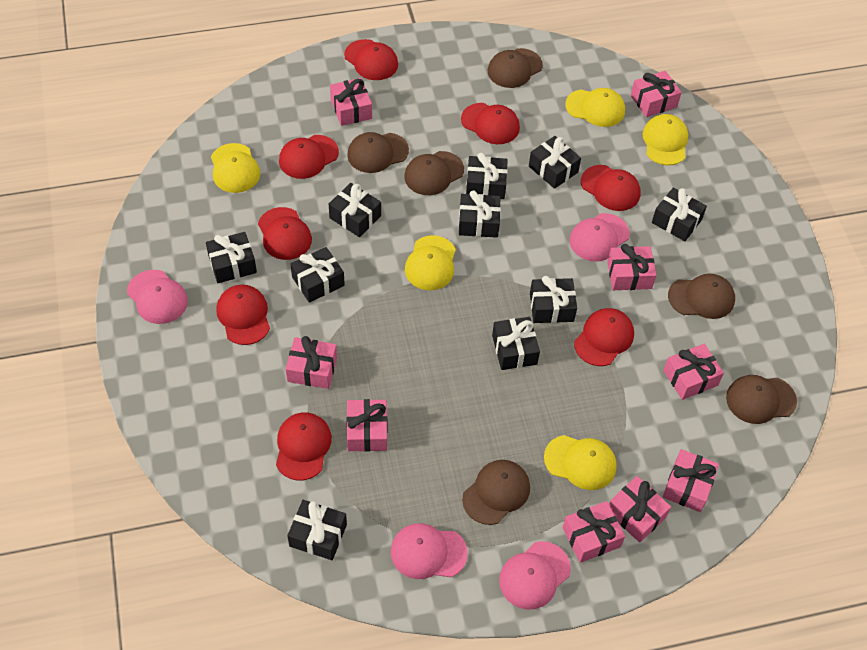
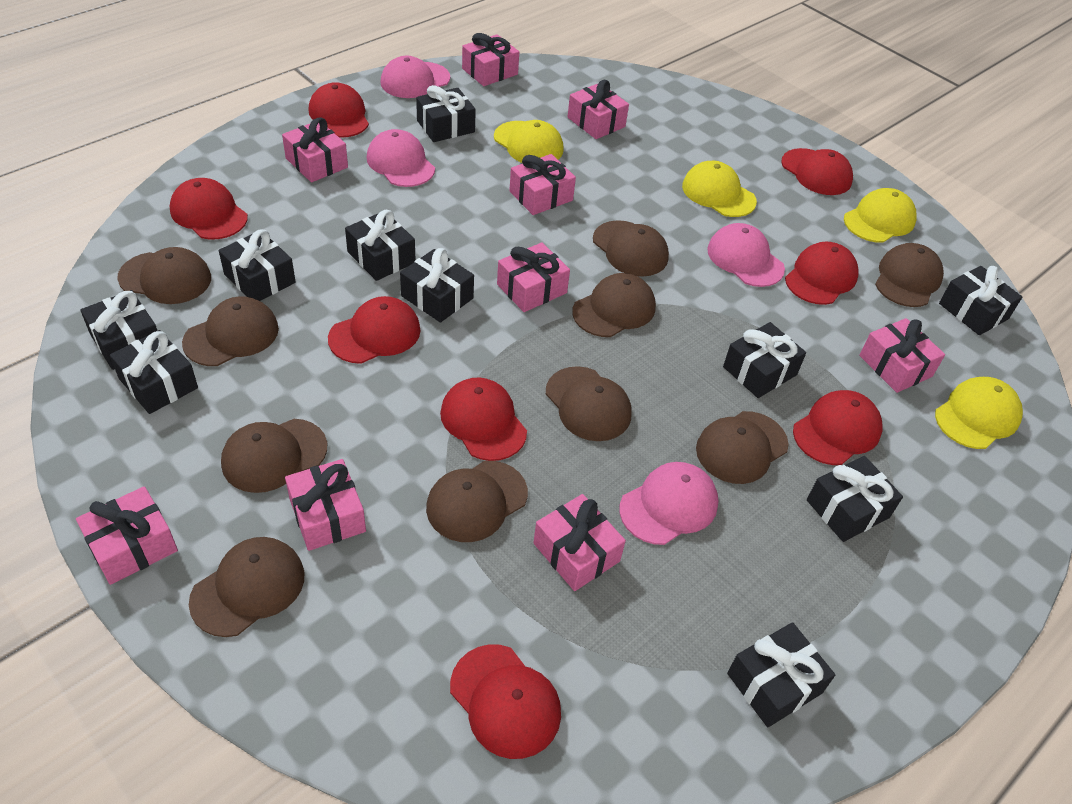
brown cap: [347,132,409,173] [404,151,464,195] [462,460,530,525] [488,48,543,88] [668,274,735,319] [726,375,797,424] = 6 -> [117,247,211,304] [182,296,279,366] [189,537,304,637] [221,419,327,493] [426,461,528,542] [546,366,631,441] [572,273,656,337] [593,220,669,277] [696,411,789,484] [875,243,944,307] = 10
yellow cap: [211,143,260,193] [405,235,456,290] [544,435,617,490] [565,88,625,127] [642,114,688,165] = 5 -> [494,120,564,163] [682,161,757,217] [844,188,917,243] [935,377,1023,449] = 4

